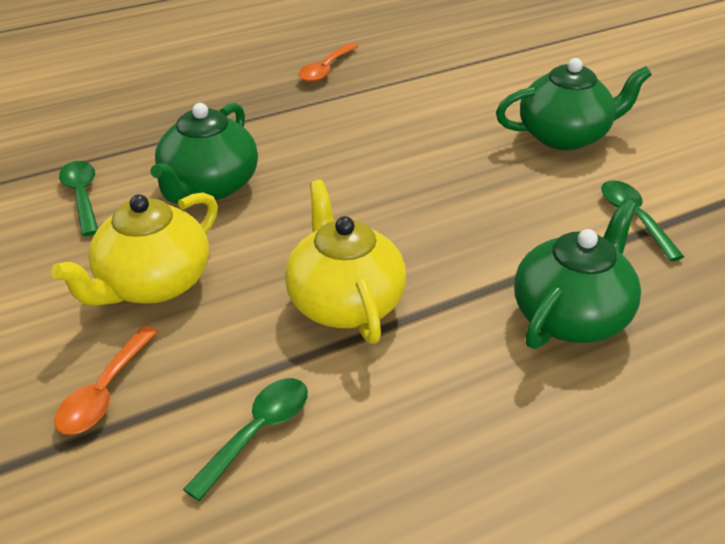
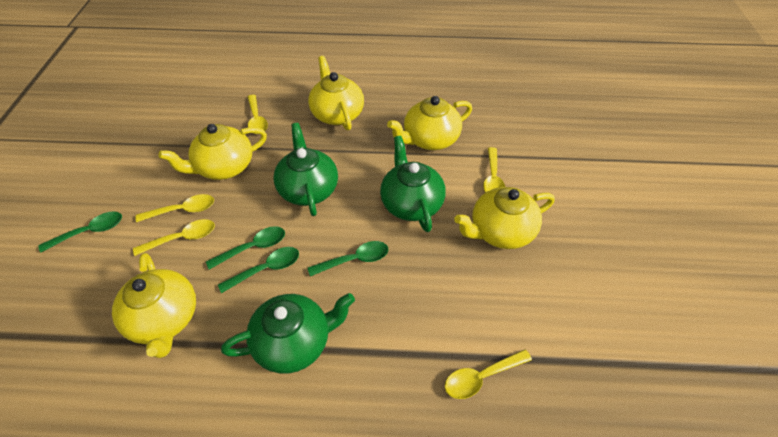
green spoon: [59,161,98,236] [183,378,308,501] [601,180,684,261] = 3 -> [38,212,122,253] [206,226,285,270] [218,247,299,293] [308,241,388,276] = 4
orange spoon: [54,326,158,435] [299,43,358,82] = 2 -> none = 0
yellow spoon: none = 0 -> [133,219,215,256] [135,194,214,222] [248,95,268,134] [445,349,532,399] [483,147,505,193] = 5
yellow teapot: [51,192,218,306] [285,180,406,344] = 2 -> [112,253,196,358] [159,124,267,180] [308,56,364,131] [387,96,472,150] [454,187,555,249] = 5

